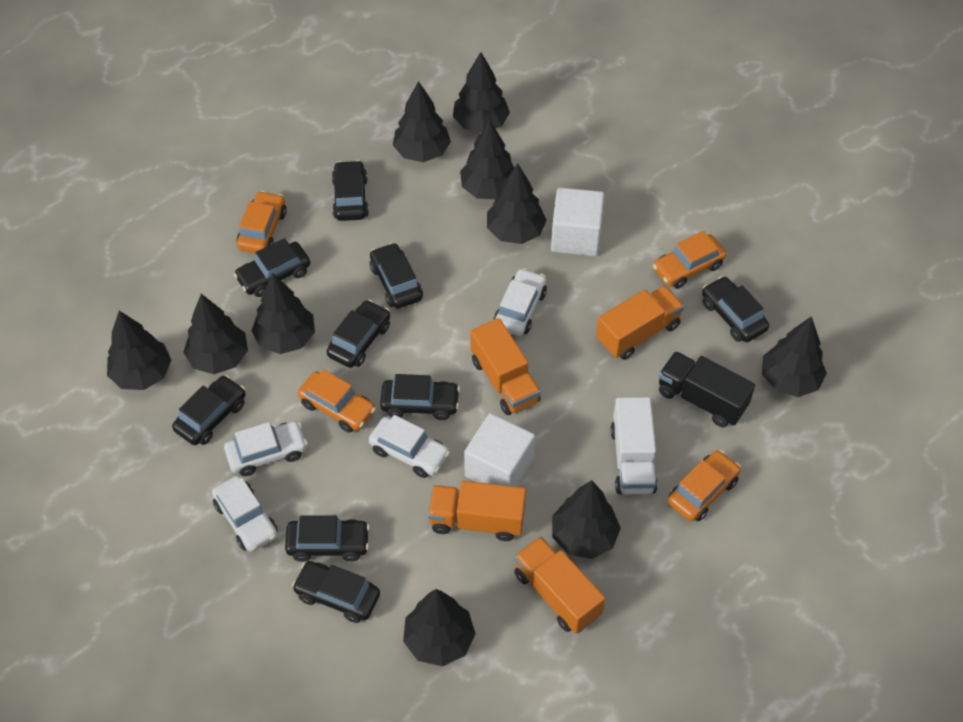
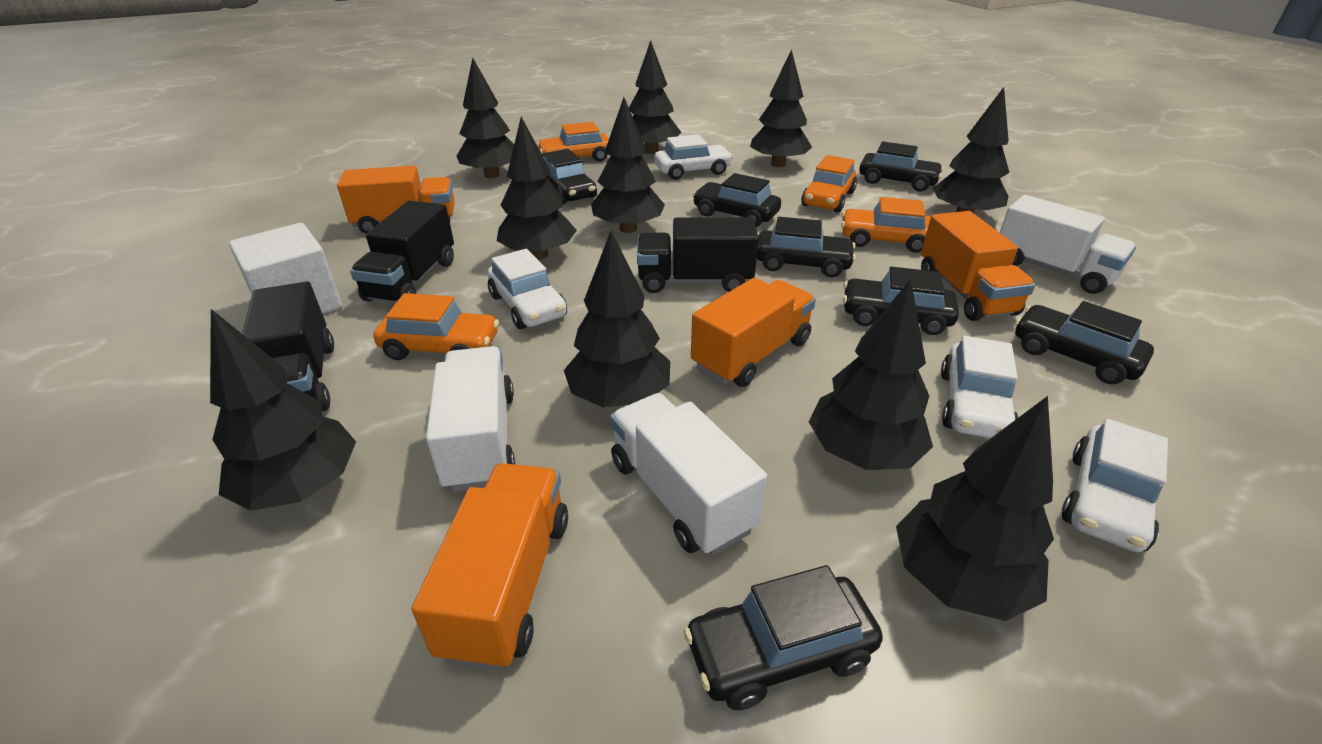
black car: [172,375,246,445] [234,238,310,297] [285,515,370,562] [292,561,380,623] [327,300,390,368] [332,160,369,221] [370,242,423,309] [380,374,460,420] [702,276,769,342] = 9 -> [542,149,597,205] [684,565,883,710] [692,173,781,227] [757,217,856,278] [843,266,959,335] [859,141,944,192] [1015,301,1154,384] = 7
black truck: [659,351,755,427] = 1 -> [242,281,334,411] [350,201,454,303] [637,217,759,293] = 3
white cube: [464,413,535,487] [551,188,604,256] = 2 -> [229,223,342,314] = 1
white truck: [610,397,658,494] = 1 -> [426,346,515,492] [610,393,767,555] [1000,195,1136,294] = 3

